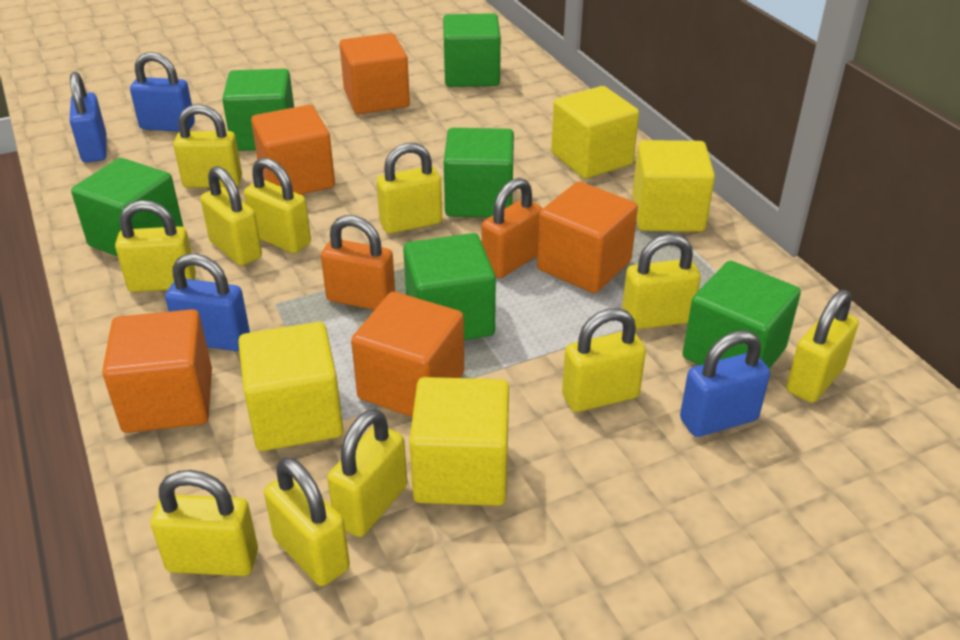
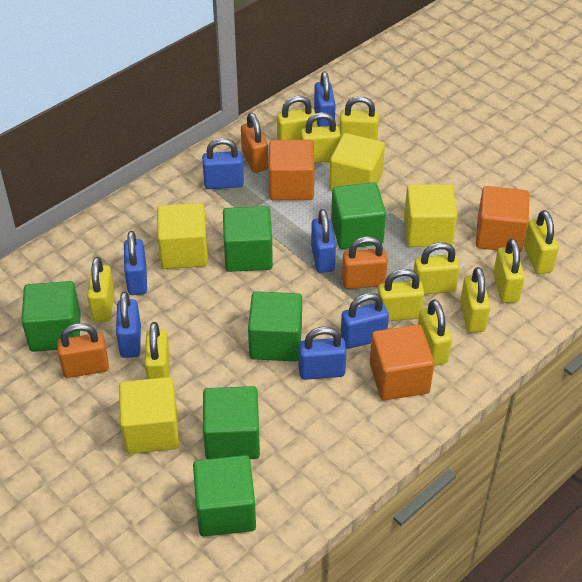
blue padlock: [70,72,106,162] [130,52,195,132] [165,254,250,351] [680,330,770,437] = 4 -> [116,292,141,358] [124,231,147,295] [202,138,244,189] [299,327,347,380] [311,209,336,273] [314,71,336,127] [341,293,389,349] = 7
orange cube: [102,309,212,433] [251,105,335,195] [340,33,410,114] [351,292,464,417] [537,181,638,293] = 5 -> [269,140,314,200] [370,325,434,400] [476,186,529,252] = 3
orange padlock: [321,215,395,310] [481,178,542,278] = 2 -> [57,323,109,378] [241,113,269,173] [342,236,388,289] = 3

